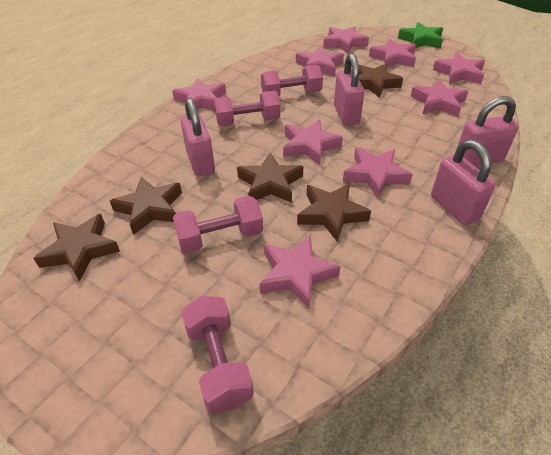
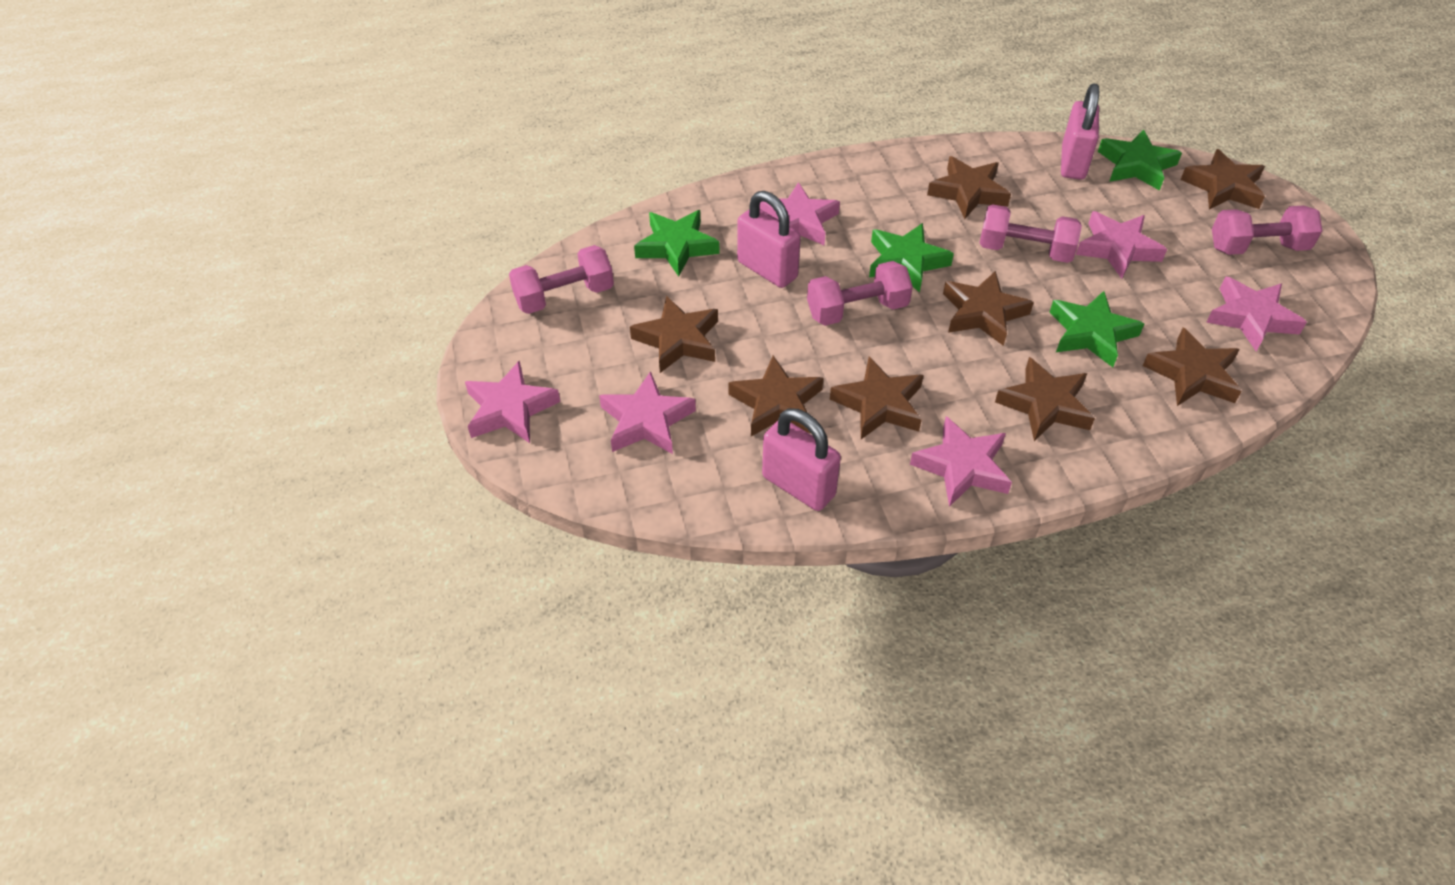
brown star: [33,214,120,282] [110,177,182,235] [237,153,303,203] [297,183,371,242] [358,64,403,98] = 5 -> [630,296,718,373] [729,356,823,436] [830,357,924,439] [927,156,1011,219] [943,271,1034,346] [995,357,1095,441] [1143,327,1242,406] [1181,149,1265,210] = 8
green star: [398,22,443,49] = 1 -> [634,210,719,277] [869,223,954,293] [1049,291,1144,367] [1098,129,1182,191] = 4
pink padlock: [180,98,215,177] [334,53,365,125] [431,140,496,226] [457,96,519,166] = 4 -> [737,191,801,288] [762,408,841,511] [1061,84,1099,180] = 3
pink star: [172,78,226,115] [259,235,341,309] [283,119,343,165] [296,46,344,76] [323,26,369,54] [343,148,413,198] [369,39,416,68] [410,79,469,117] [433,52,485,84] = 9 -> [465,361,560,443] [599,371,696,454] [760,182,840,245] [910,416,1012,507] [1076,211,1167,279] [1206,276,1307,351] = 6

